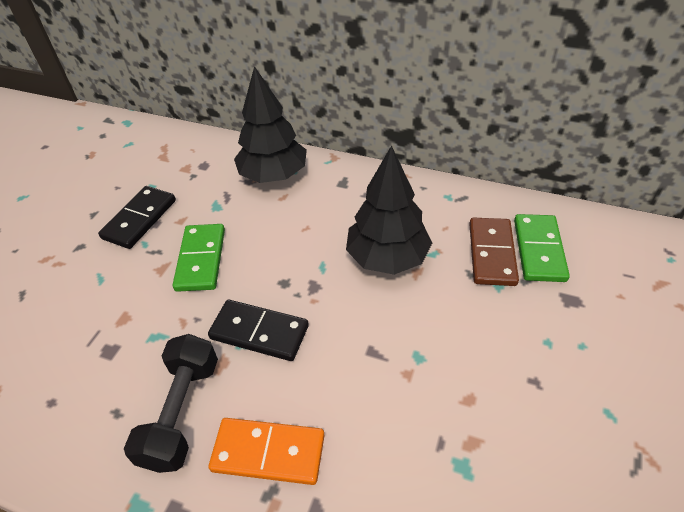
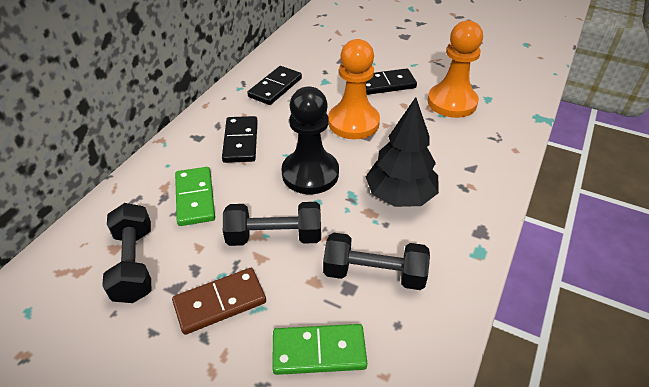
black domino: [98,186,176,249] [208,300,309,361] = 2 -> [222,116,258,163] [247,66,302,105] [366,68,417,95] = 3
black dumbbell: [124,334,218,473] = 1 -> [102,203,151,303] [223,202,321,246] [323,233,430,290] = 3
black pawn: none = 0 -> [281,87,339,194] = 1
black tree: [234,66,307,183] [346,145,432,275] = 2 -> [366,97,439,207] = 1
orange domino: [209,418,325,485] = 1 -> none = 0
orange pawn: none = 0 -> [328,39,380,139] [428,20,483,118] = 2

